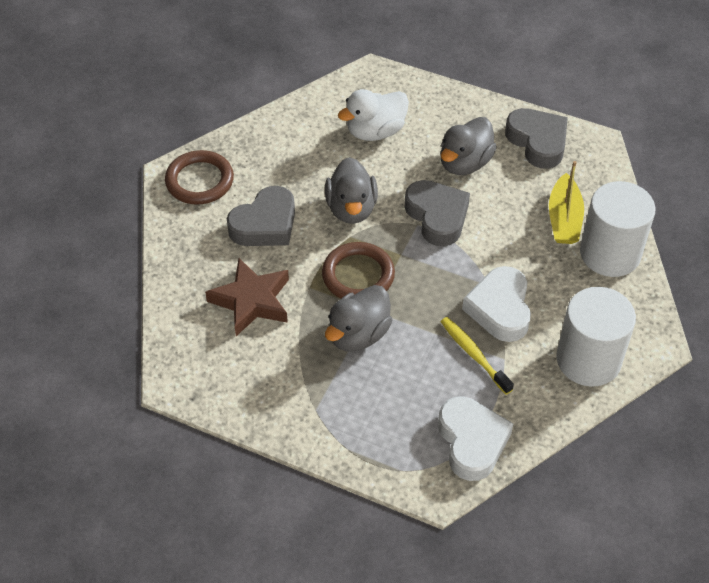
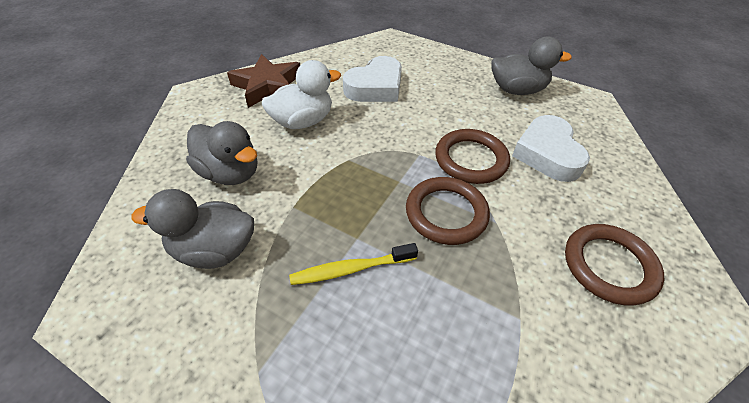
brown ring: [165,150,234,204] [322,242,395,299] = 2 -> [406,177,490,245] [435,129,510,184] [565,224,664,306] = 3
grey heart: [227,186,295,246] [405,180,470,246] [505,108,568,169] = 3 -> none = 0
white cylinder: [556,287,636,387] [580,181,656,277] = 2 -> none = 0
yellow boat: [549,161,584,244] = 1 -> none = 0

